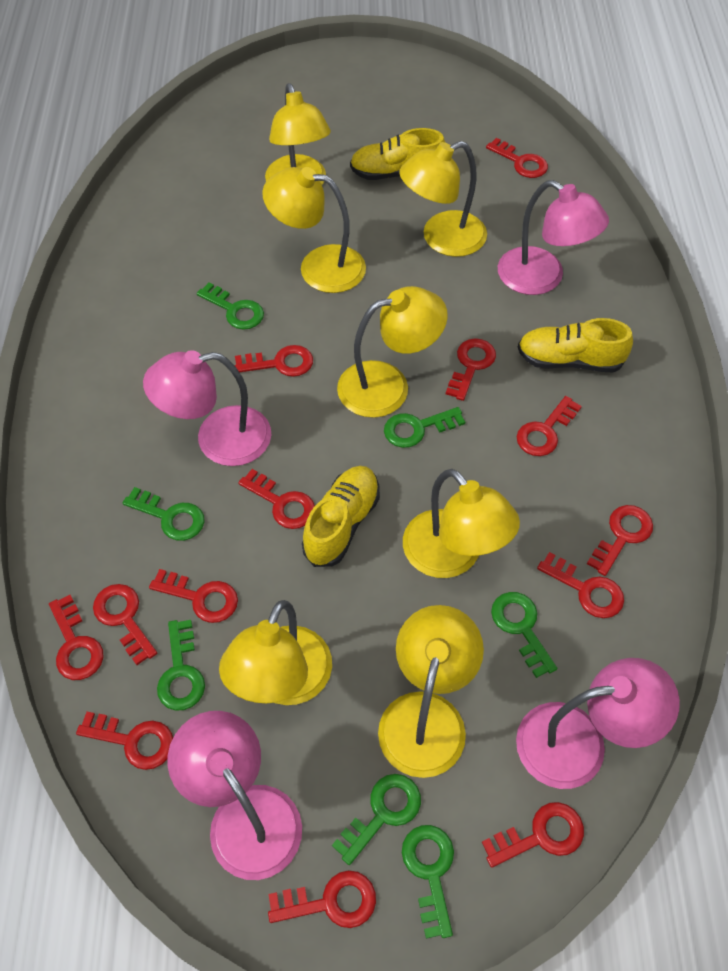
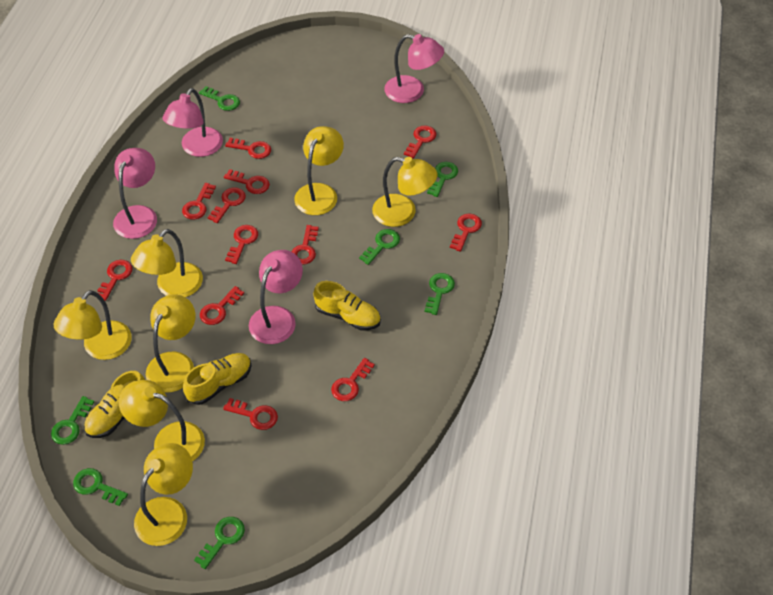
red key: [49,595,104,680] [76,711,173,770] [93,584,157,665] [149,569,238,623] [234,345,313,377] [238,469,315,529] [268,870,376,928] [446,338,496,401] [482,802,584,868] [486,138,548,178] [517,396,582,456] [537,552,624,618] [587,505,653,576] = 13 -> [97,260,133,301] [182,183,216,220] [200,286,244,325] [208,187,246,223] [223,398,278,430] [224,169,270,194] [225,138,271,159] [225,225,258,264] [291,225,319,265] [331,358,375,401] [404,125,436,159] [450,214,482,252] = 12

